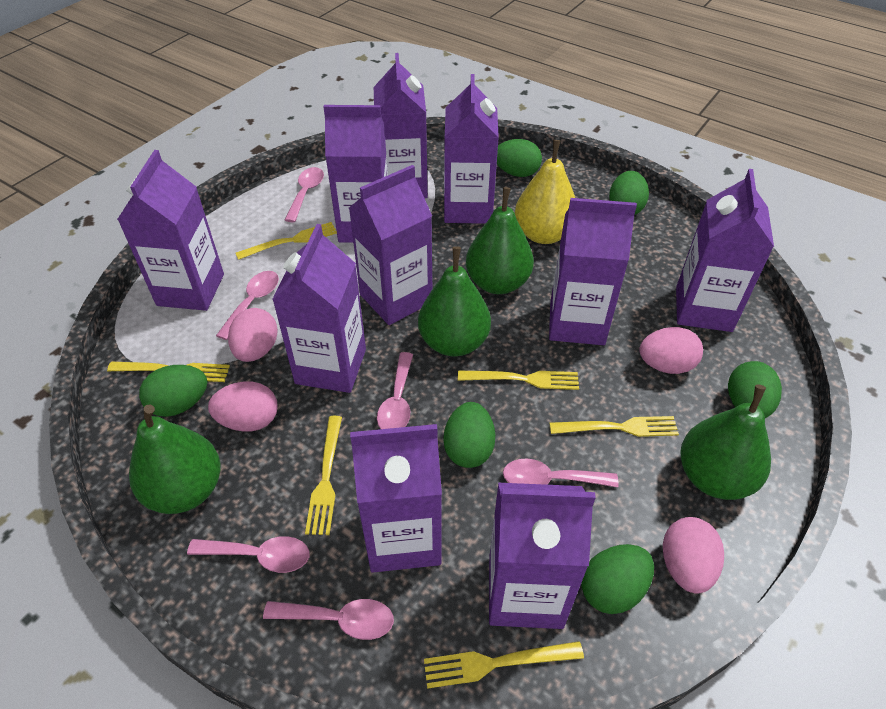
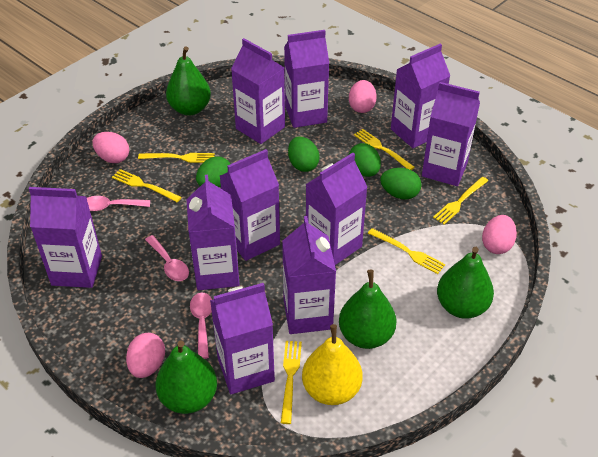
green egg: [139,365,207,417] [444,402,495,468] [497,139,542,177] [581,544,654,614] [609,171,649,215] [728,361,782,418] = 6 -> [196,156,230,187] [288,137,320,172] [349,143,381,177] [380,168,422,200] = 4
pink spoon: [187,536,309,573] [216,271,279,340] [263,599,394,640] [285,167,324,222] [377,352,413,429] [503,459,619,487] = 6 -> [87,196,150,211] [145,235,189,281] [190,293,212,359] = 3

